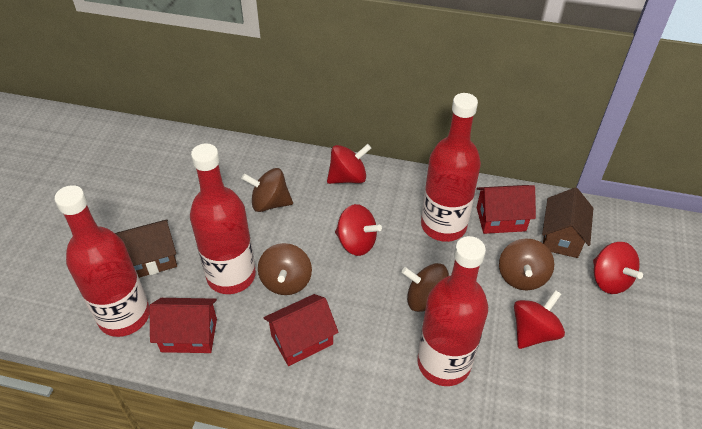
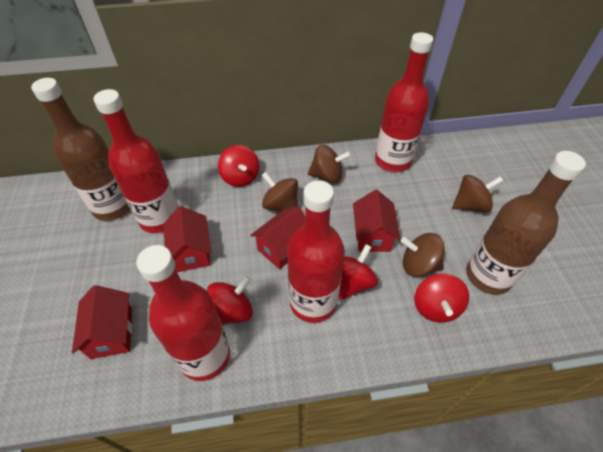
brown bottle: none = 0 -> [31,78,130,221] [466,151,586,295] = 2
brown house: [115,219,177,278] [542,187,593,258] = 2 -> none = 0
red house: [149,298,217,353] [264,294,339,366] [477,185,536,234] = 3 -> [72,285,132,359] [163,206,211,272] [250,206,305,269] [353,190,400,252] = 4

